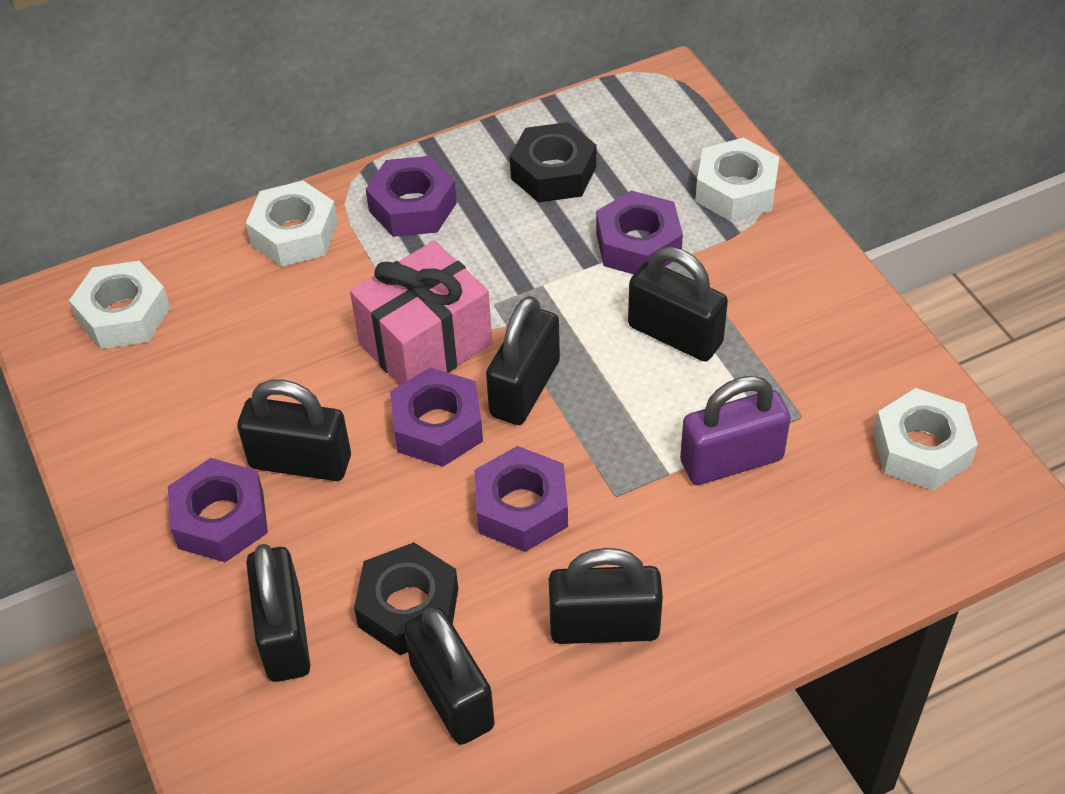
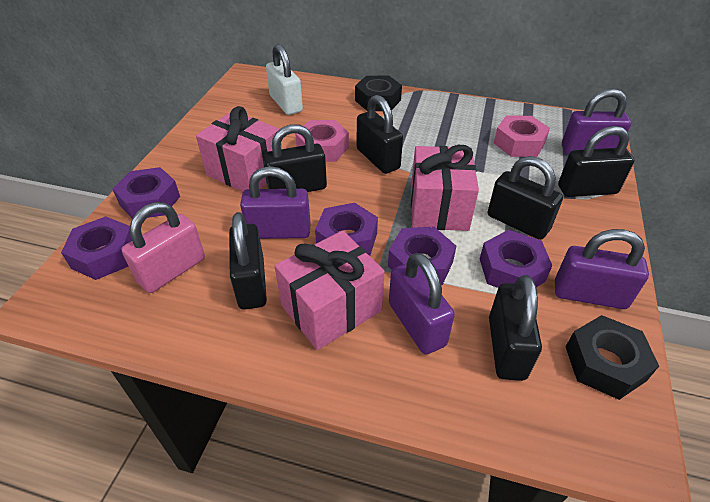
pink gift: [350,241,492,385] = 1 -> [196,106,282,191] [274,231,385,350] [411,145,479,231] = 3
pink nut: none = 0 -> [295,120,349,162] [494,115,550,157] = 2
pink padlock: none = 0 -> [122,202,205,293] = 1
purple padlock: [680,376,791,485] = 1 -> [240,166,311,239] [389,253,455,354] [555,229,649,309] [562,89,631,155] = 4
white nut: [69,261,171,349] [246,181,338,267] [695,138,779,222] [873,388,978,491] = 4 -> none = 0
white padlock: none = 0 -> [266,44,303,115] = 1

